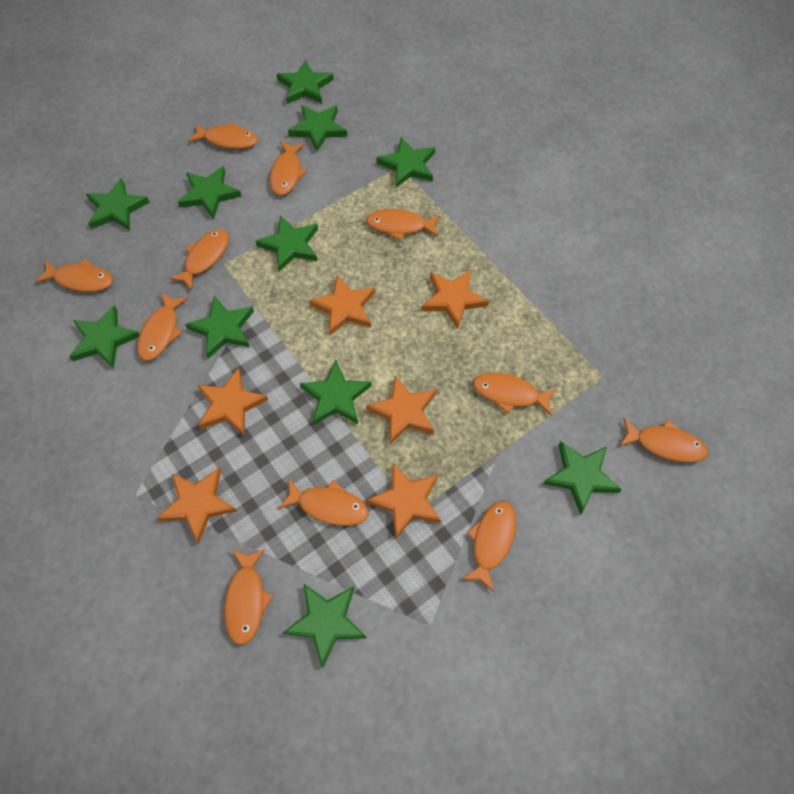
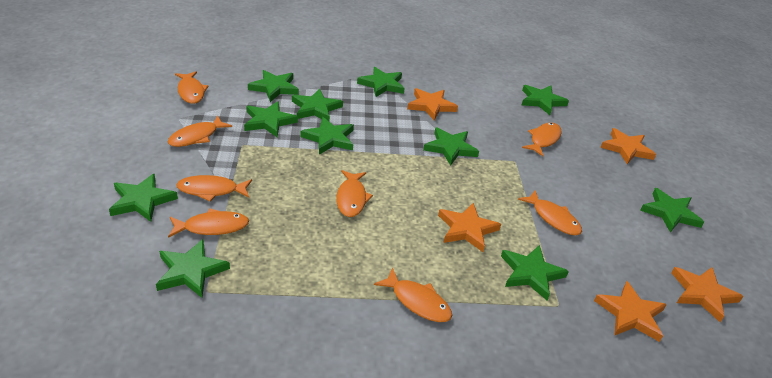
orange fish: [35,259,113,292] [137,292,188,361] [169,229,229,290] [188,122,258,149] [224,549,273,645] [270,141,307,196] [278,479,369,526] [366,209,440,241] [461,501,516,592] [473,373,556,415] [620,418,708,462] = 11 -> [168,116,232,147] [168,209,249,238] [175,71,209,104] [176,175,252,201] [336,170,373,217] [374,268,452,322] [518,191,582,235] [522,123,562,157] = 8
orange star: [157,468,237,543] [197,368,268,435] [309,274,375,335] [366,375,436,444] [366,463,441,539] [421,270,489,329] = 6 -> [407,88,458,121] [438,203,501,252] [594,281,667,342] [600,128,656,164] [671,267,744,322] = 5

